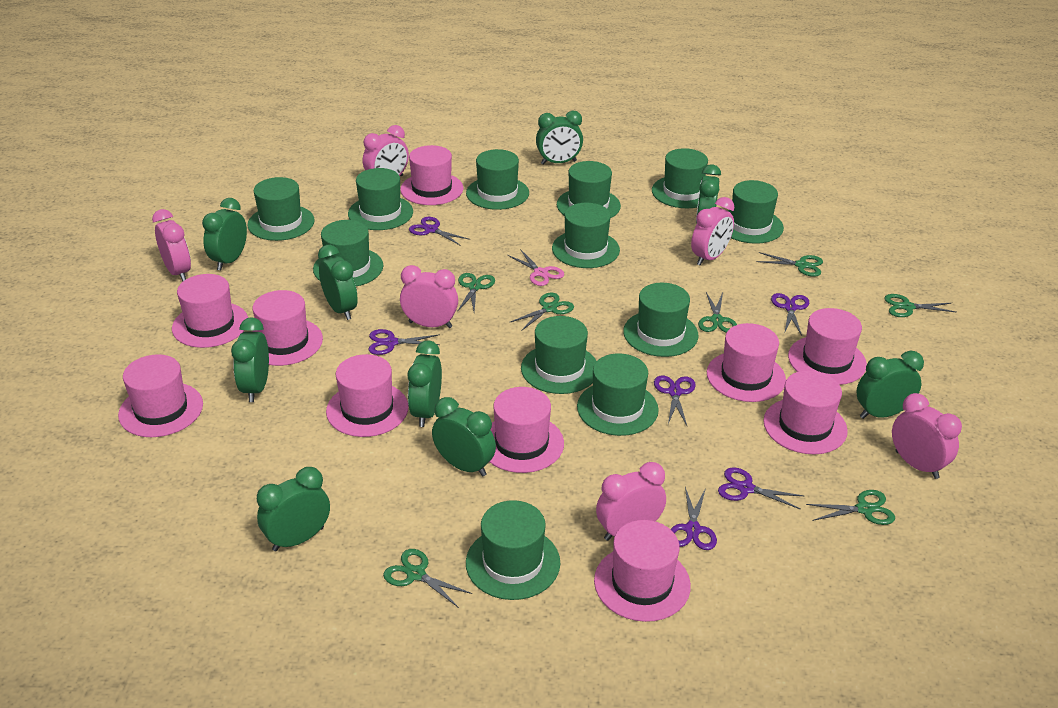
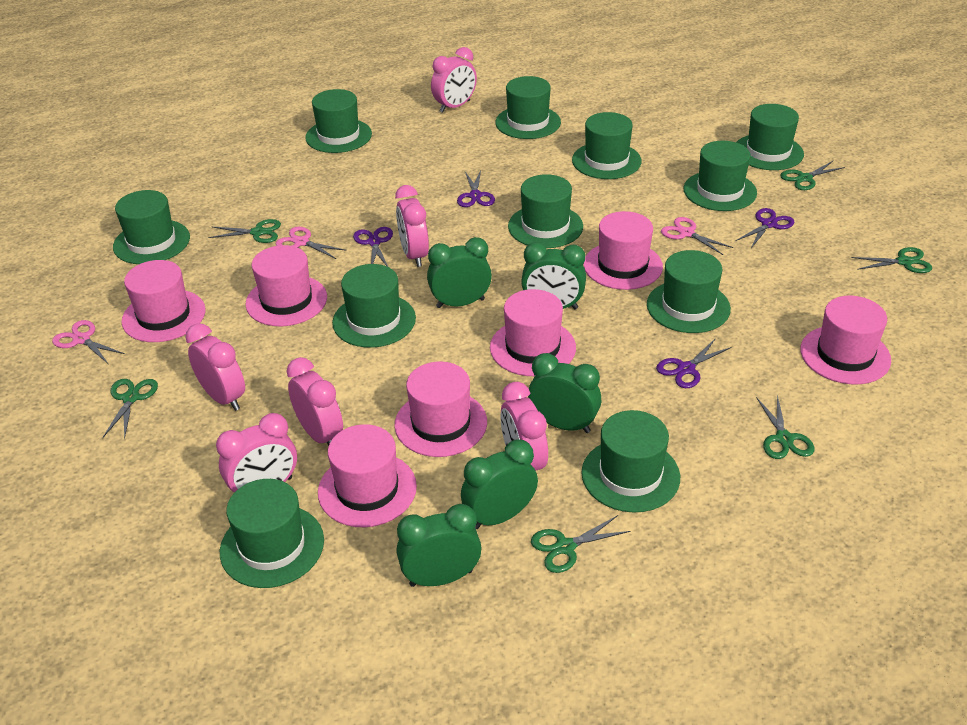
green clock: [202,198,247,270] [231,317,269,402] [257,467,330,551] [318,245,358,320] [408,340,442,427] [432,397,496,477] [536,111,583,165] [696,164,721,223] [856,351,924,419] = 9 -> [397,504,482,587] [427,237,492,308] [461,439,538,529] [521,242,586,309] [528,353,602,433] = 5
green hat: [247,177,315,241] [313,220,383,286] [348,168,413,230] [466,149,529,210] [466,500,560,600] [521,316,597,394] [552,203,620,268] [557,161,621,218] [577,353,659,436] [623,283,699,357] [652,148,708,208] [728,180,784,244] = 12 -> [113,190,190,264] [220,479,324,588] [305,89,372,153] [332,264,416,348] [495,76,561,139] [508,174,583,248] [572,112,642,179] [581,410,680,513] [647,250,731,333] [684,141,757,211] [736,104,804,170] = 11
green scissors: [383,549,472,608] [457,273,495,312] [509,293,574,331] [698,292,737,333] [756,252,823,277] [806,490,895,525] [884,294,956,317] = 7 -> [103,379,158,439] [208,219,281,243] [531,515,630,573] [756,395,814,459] [780,161,845,190] [852,247,932,273] = 6
pink hat: [118,354,203,437] [172,274,248,348] [252,290,323,366] [326,354,408,437] [400,145,463,205] [489,387,564,473] [594,520,691,622] [707,323,786,402] [763,370,848,455] [788,308,867,385] = 10 -> [121,260,206,342] [246,245,327,326] [318,424,417,527] [394,362,487,457] [490,289,576,376] [584,211,663,290] [800,296,891,384] = 7
pink scissors: [508,249,564,286] = 1 -> [52,320,125,363] [276,227,347,259] [661,217,733,255] = 3
purple scissors: [369,329,440,355] [409,217,470,246] [654,376,696,426] [670,487,717,550] [718,467,804,510] [771,293,809,336] = 6 -> [353,227,393,267] [457,170,495,207] [656,338,732,388] [736,208,795,248] = 4

